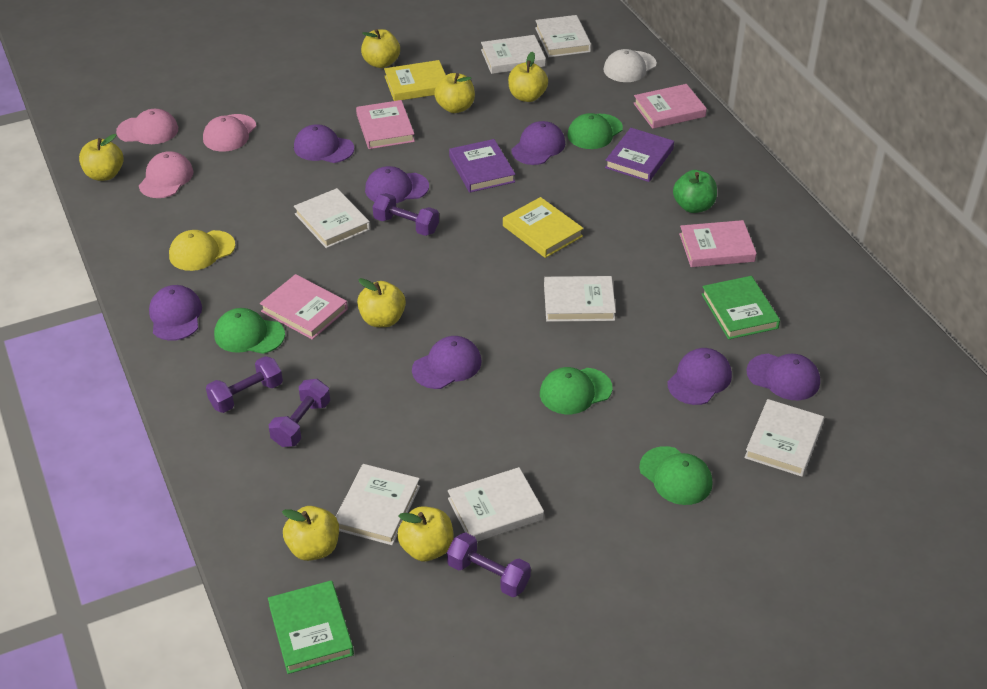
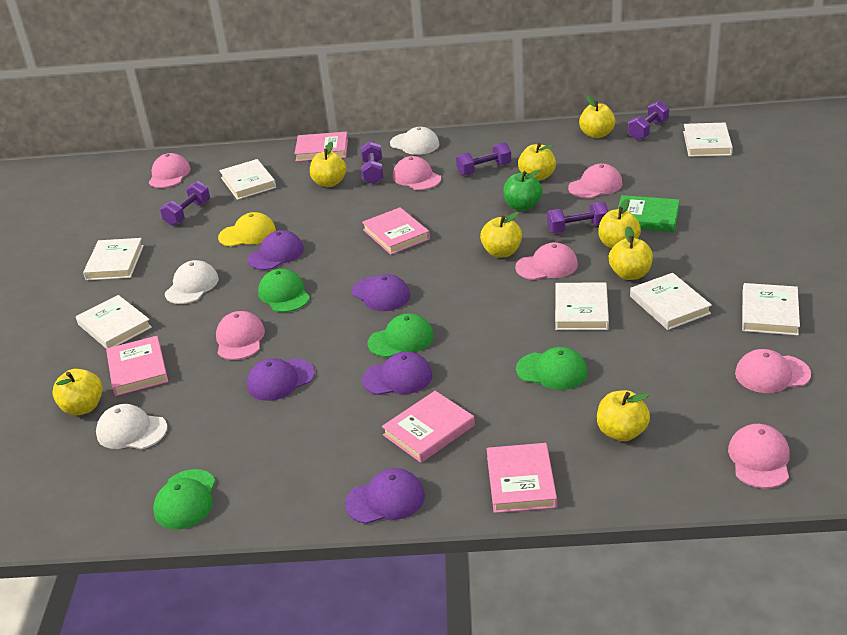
green book: [268,580,354,674] [701,276,780,340] = 2 -> [618,195,680,232] = 1
pink book: [260,274,348,340] [356,100,415,149] [633,84,707,129] [679,220,757,267] = 4 -> [106,336,168,396] [294,132,348,162] [362,207,430,255] [382,391,475,463] [487,443,557,513] = 5
pink cap: [116,109,178,144] [139,151,193,198] [203,114,256,152] = 3 -> [149,153,191,188] [216,311,265,360] [393,156,441,190] [515,242,578,280] [568,163,622,199] [728,424,790,488] [735,349,811,393] = 7
purple book: [449,139,515,193] [605,128,674,182] = 2 -> none = 0
purple cap: [149,285,202,341] [294,124,354,163] [365,166,429,203] [412,336,481,389] [511,121,565,165] [667,348,732,405] [747,354,820,400] = 7 -> [247,358,315,401] [248,230,304,270] [345,468,425,524] [352,274,410,311] [362,352,432,395] = 5
purple dumbbell: [206,356,283,413] [269,379,330,447] [373,193,439,236] [447,532,531,597] = 4 -> [160,181,210,226] [361,141,384,185] [456,143,511,176] [547,202,608,234] [628,100,669,140] = 5
white cap: [603,49,657,82] = 1 -> [96,404,167,449] [165,260,219,304] [390,127,440,155] = 3
yellow apple: [79,134,124,181] [282,506,339,561] [357,278,406,327] [361,29,400,68] [397,506,454,561] [434,73,475,113] [508,52,548,102] = 7 -> [52,369,102,415] [310,142,346,187] [480,212,522,258] [518,143,556,181] [579,96,615,138] [597,390,650,441] [598,199,641,248] [609,226,653,280] = 8
yellow book: [384,60,446,101] [503,197,584,258] = 2 -> none = 0

